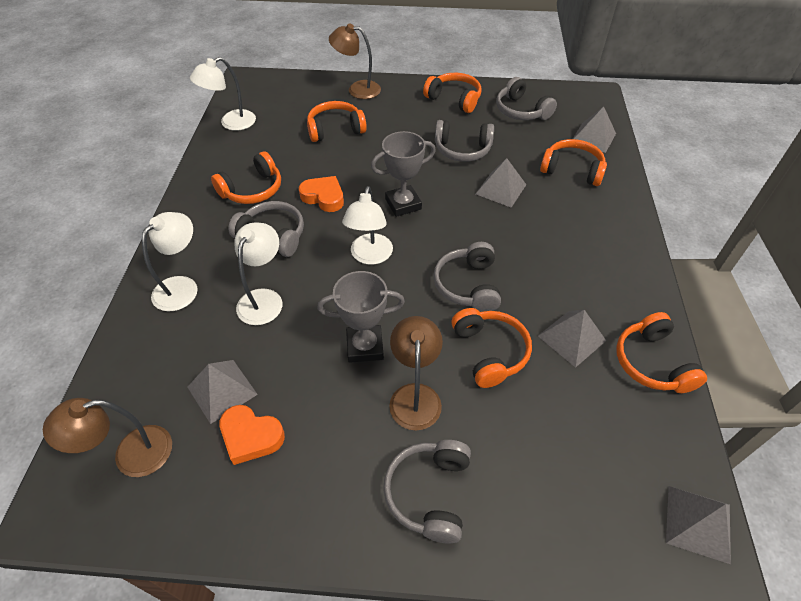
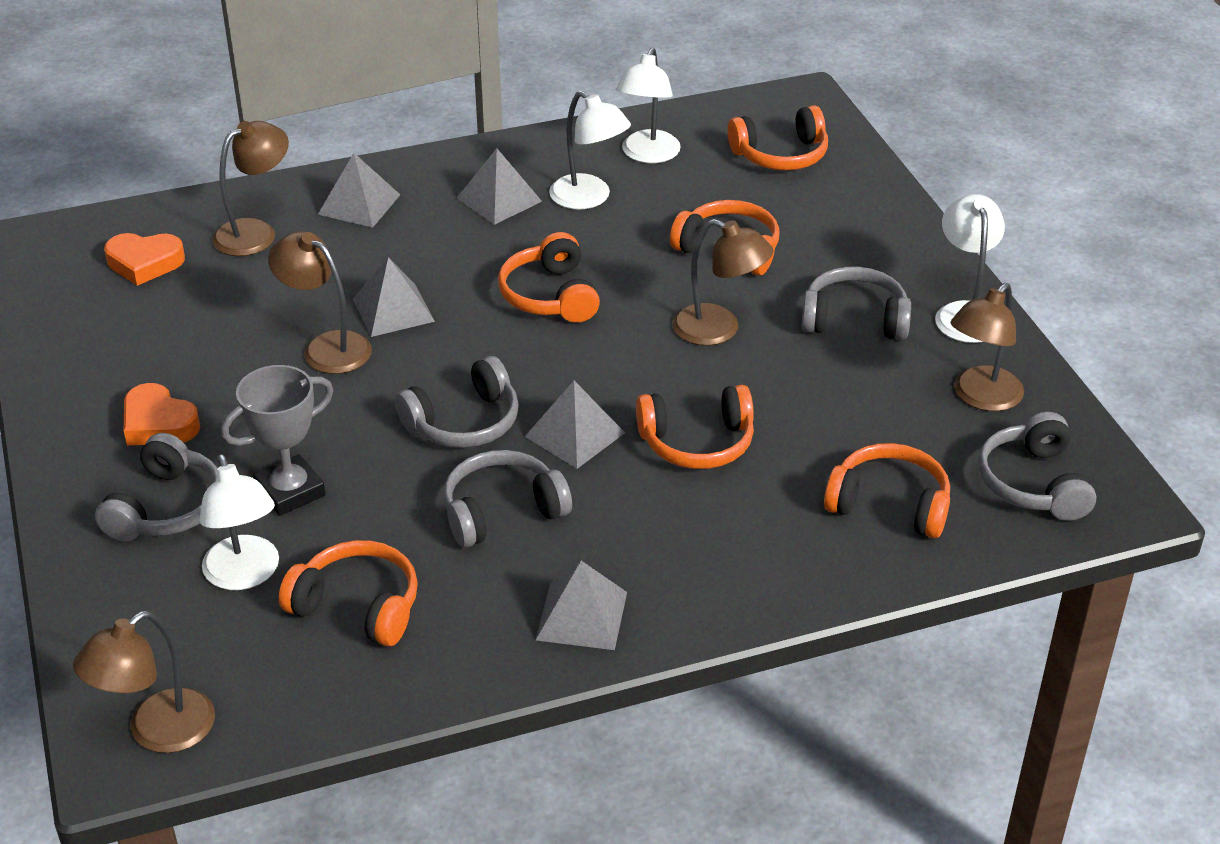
brown lamp: [43,398,172,477] [329,23,381,99] [389,316,443,430] = 3 -> [73,611,215,753] [212,121,289,256] [268,231,372,374] [672,219,774,346] [950,283,1024,411] = 5
grey trophy: [317,271,405,363] [371,131,436,217] = 2 -> [221,365,333,516] = 1

